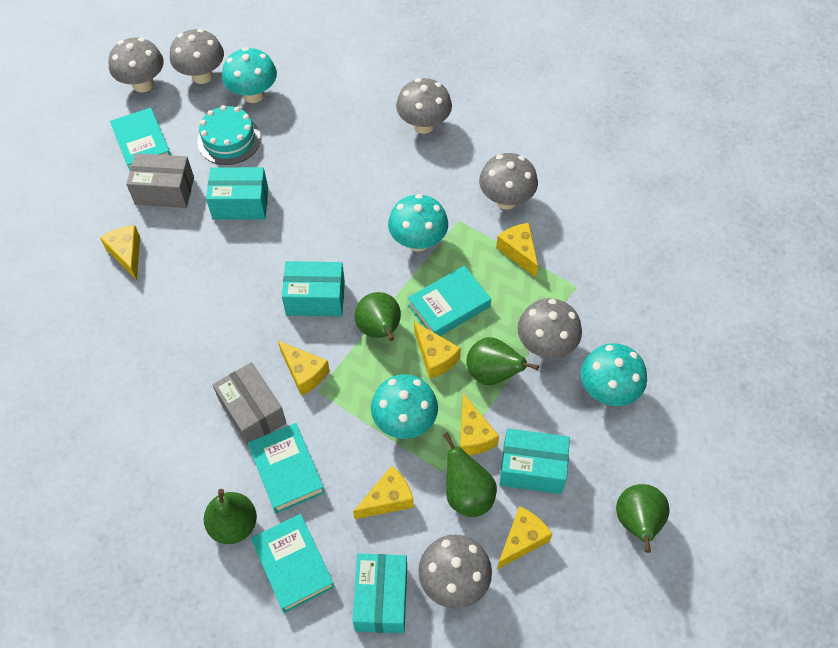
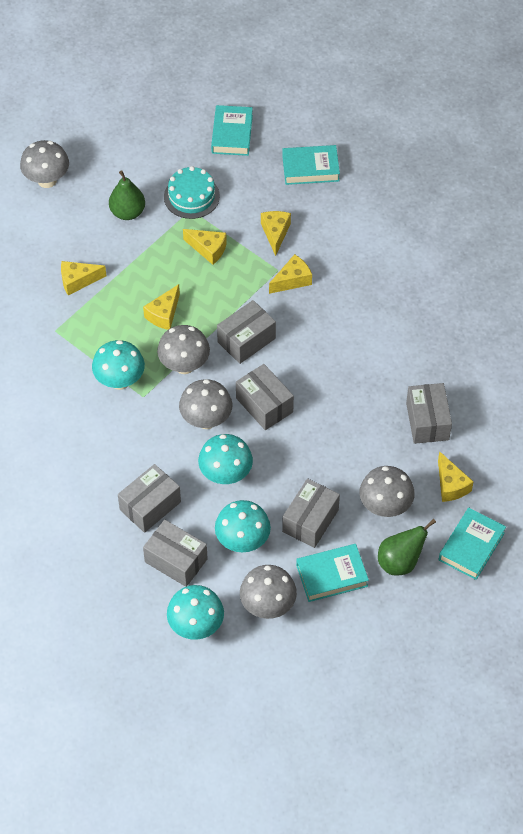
green pear: [204,489,257,544] [354,292,401,341] [443,432,497,517] [466,337,539,385] [616,484,670,553] = 5 -> [109,170,145,220] [378,519,436,576] = 2
grey box: [126,153,194,208] [213,362,286,446] = 2 -> [118,464,181,533] [143,520,208,587] [217,300,276,364] [236,364,294,430] [282,478,340,548] [406,383,452,444] = 6
grey mushroom: [108,37,164,92] [170,29,224,84] [396,78,452,134] [418,535,492,609] [479,153,538,210] [517,298,582,358] = 6 -> [20,140,69,188] [157,325,210,374] [179,379,232,429] [240,565,297,619] [360,466,415,517] = 5
turquoise box: [206,167,268,220] [282,261,345,316] [352,554,407,633] [499,429,570,494] = 4 -> none = 0
yellow cheese: [100,225,140,280] [278,341,330,396] [353,466,414,519] [414,322,461,379] [460,393,499,455] [496,223,538,277] [497,506,553,569] = 7 -> [61,261,106,295] [143,284,180,330] [183,229,227,265] [261,211,291,256] [269,254,312,294] [438,451,474,502] = 6

